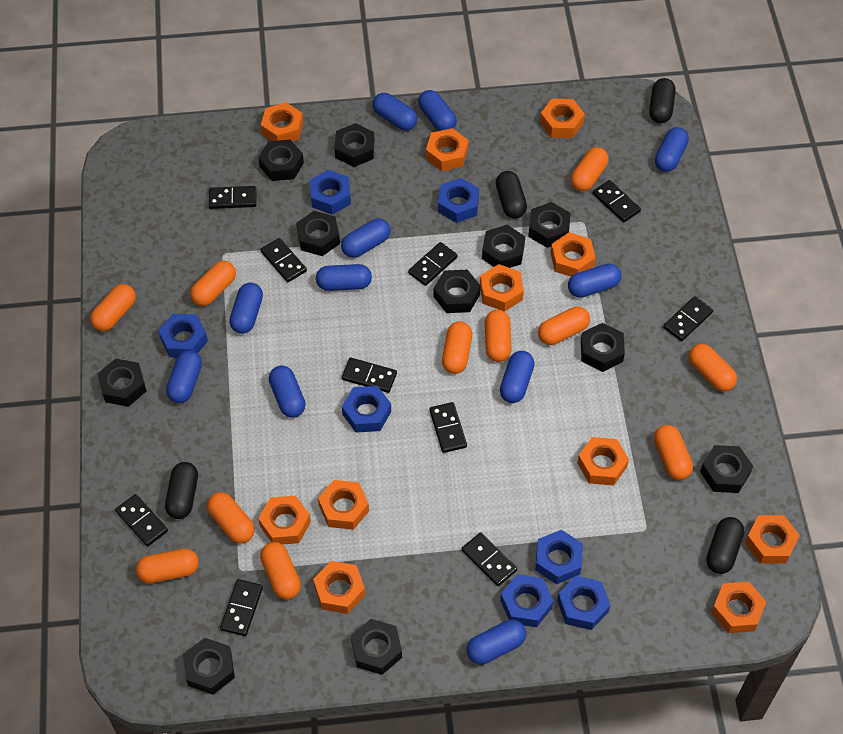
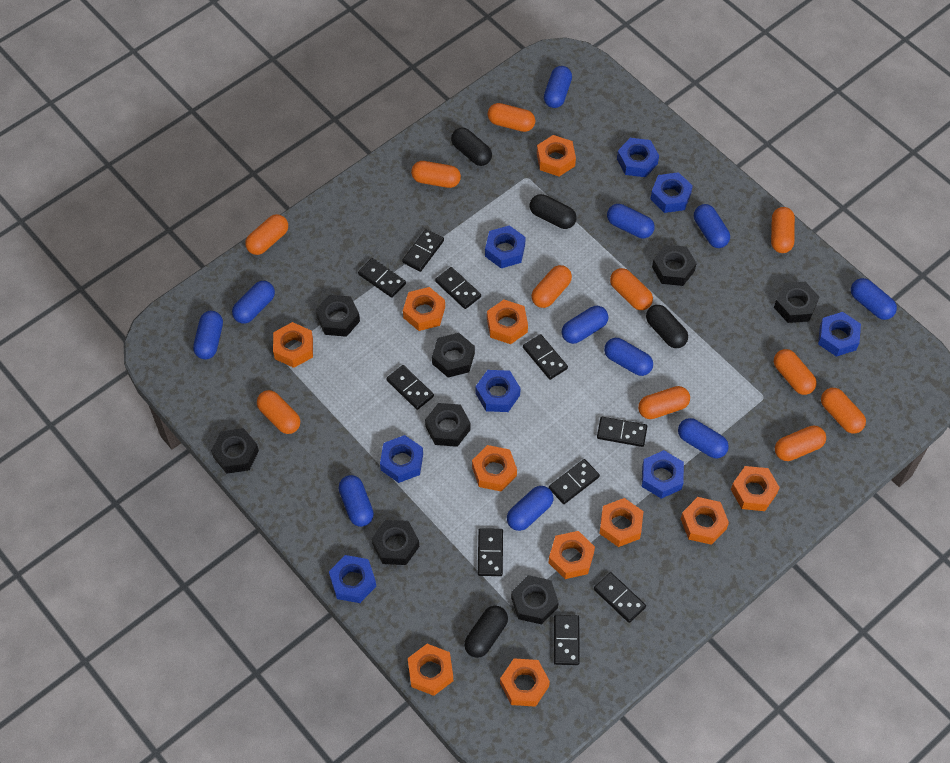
black nut: [98,359,146,407] [183,638,235,695] [258,140,304,181] [296,211,340,256] [335,123,374,167] [351,619,402,675] [434,270,481,313] [482,225,525,268] [528,202,571,248] [581,323,625,372] [700,445,753,493] = 11 -> [211,428,259,474] [316,295,360,337] [372,520,419,565] [425,403,471,447] [432,333,475,377] [511,575,559,624] [652,245,697,286] [774,282,819,323] = 8
blue nut: [158,314,208,358] [310,170,351,215] [342,386,391,433] [438,178,479,223] [500,574,554,627] [535,530,583,584] [557,576,611,630] = 7 -> [329,555,376,603] [380,435,423,483] [475,370,521,412] [485,225,526,268] [617,138,659,177] [642,450,684,499] [650,172,693,213] [818,312,861,357] = 8

